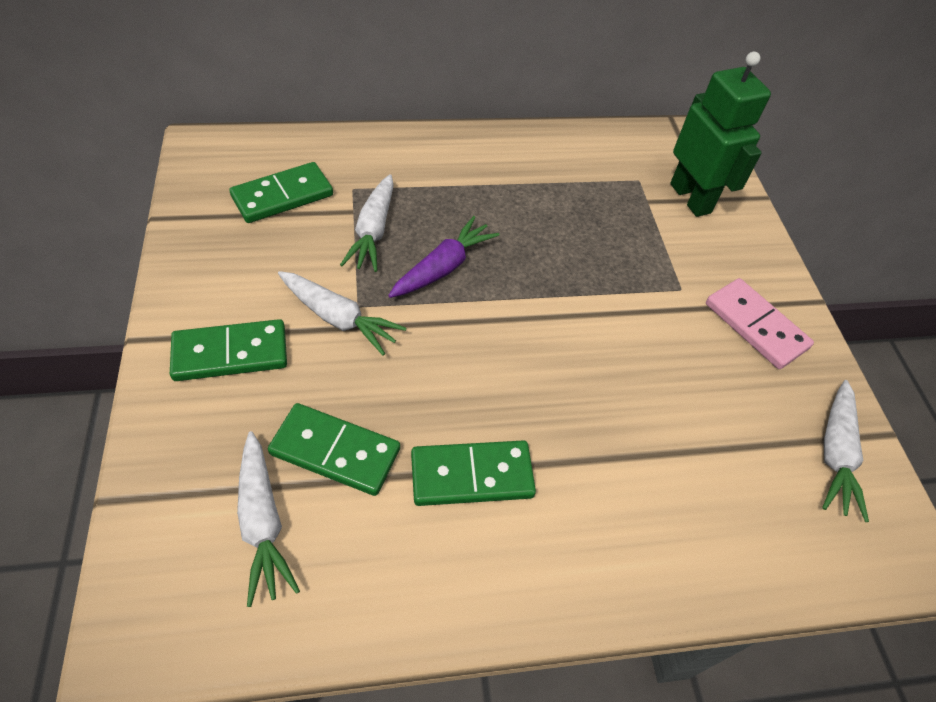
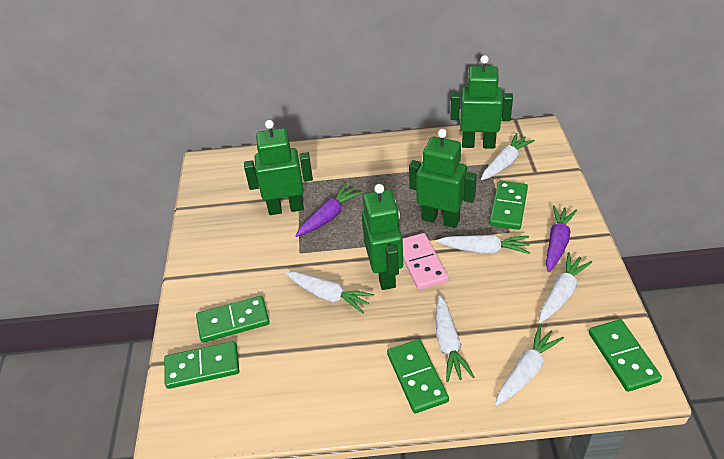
green domino: [170,319,287,381] [229,162,333,223] [268,403,400,496] [411,440,536,506] = 4 -> [164,341,239,389] [196,296,269,343] [387,339,449,413] [489,181,528,230] [589,319,662,392] = 5
green robot: [670,52,771,217] = 1 -> [244,120,313,215] [362,184,403,290] [409,129,477,228] [450,55,513,149] = 4
purple carrot: [388,216,500,298] = 1 -> [295,184,362,237] [546,205,577,272] = 2
white carrot: [237,431,300,607] [278,271,406,355] [340,174,394,272] [822,380,869,522] = 4 -> [286,272,374,314] [436,296,475,382] [437,234,530,254] [481,133,535,180] [495,325,564,406] [539,252,592,323] = 6

